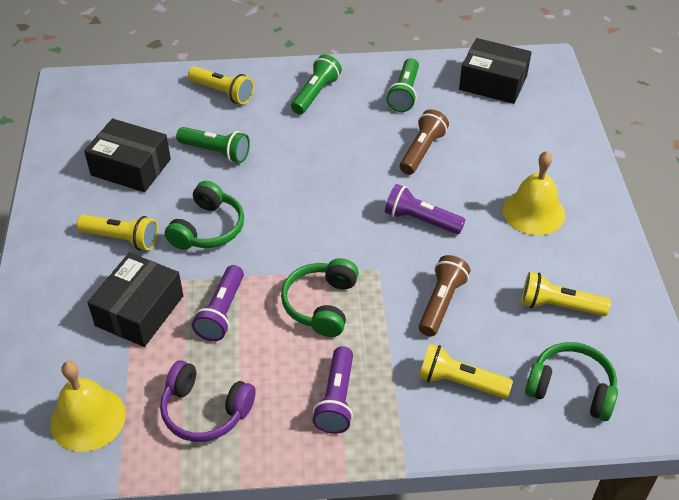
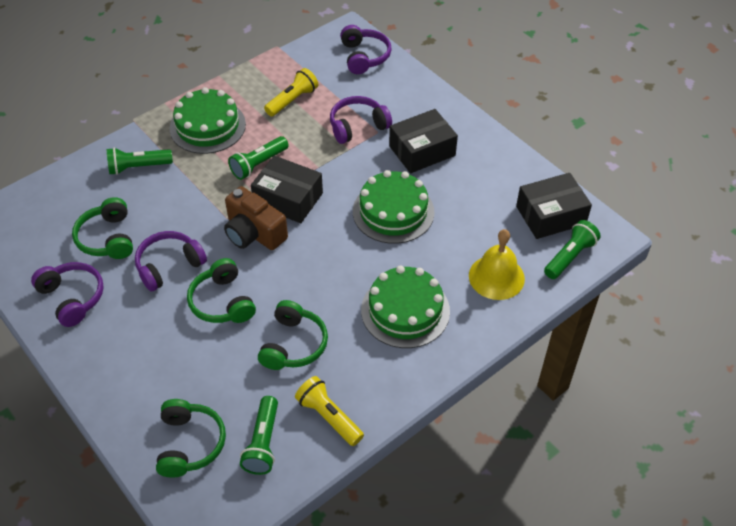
brown camera: none = 0 -> [224,186,288,250] = 1
brown flashlight: [400,109,449,175] [419,255,470,336] = 2 -> none = 0
green cake: none = 0 -> [170,87,246,154] [353,170,434,244] [361,265,450,348] = 3
green flashlight: [176,127,250,163] [291,54,342,114] [386,58,419,112] = 3 -> [107,147,173,175] [228,136,289,180] [240,396,278,475] [544,220,601,279] = 4
green headphones: [165,181,244,250] [281,258,359,337] [525,342,618,421] = 3 -> [72,197,133,259] [156,399,226,478] [187,258,256,323] [258,300,328,370] = 4
purple flashlight: [192,265,244,341] [313,346,353,434] [385,184,465,234] = 3 -> none = 0
purple headphones: [160,361,256,442] = 1 -> [31,262,104,327] [135,231,207,292] [330,96,392,144] [340,25,392,74] = 4
yellow bell: [50,361,126,452] [503,151,565,235] = 2 -> [469,229,525,300] = 1
yellow flashlight: [77,214,158,250] [188,66,254,104] [419,344,513,399] [521,272,611,317] = 4 -> [264,68,318,117] [295,376,364,446] = 2

